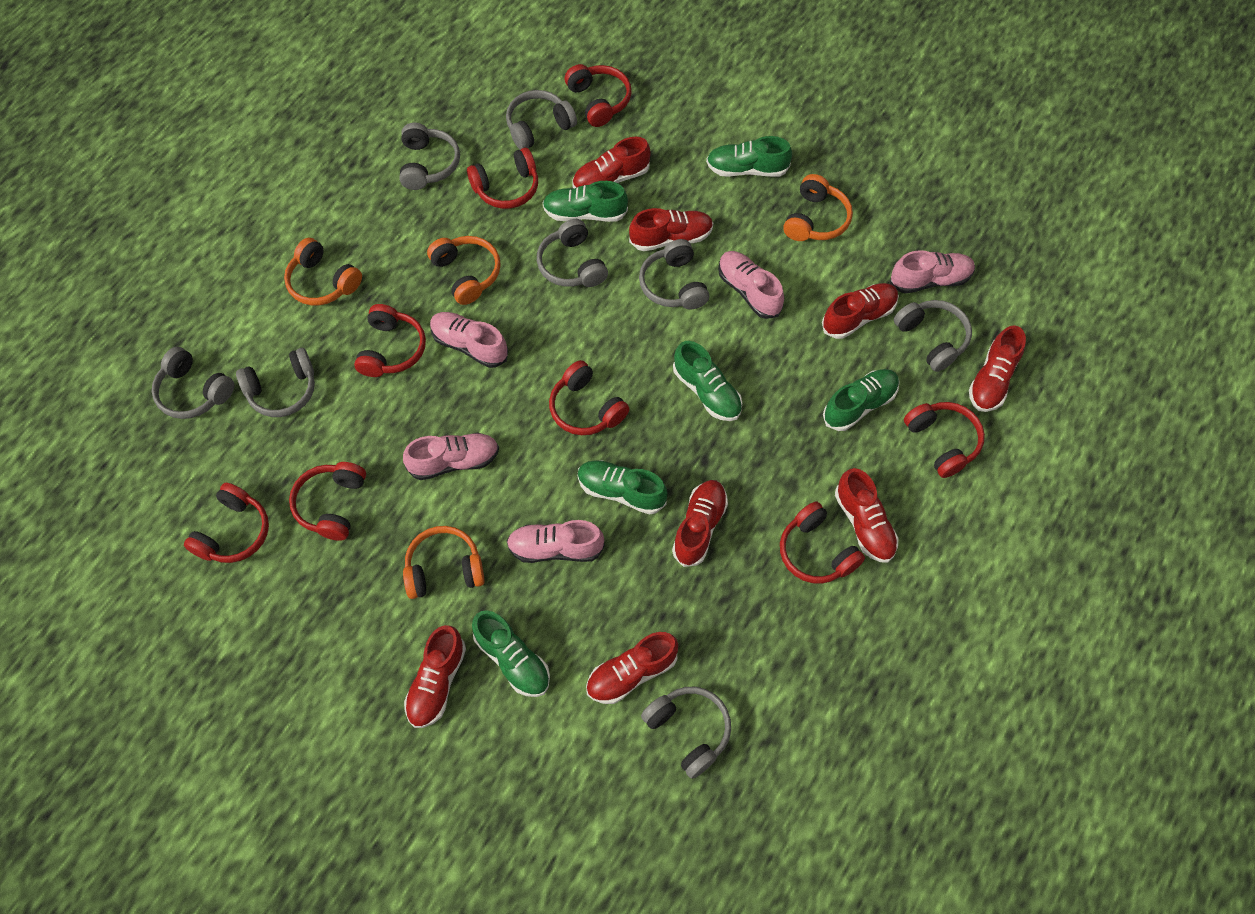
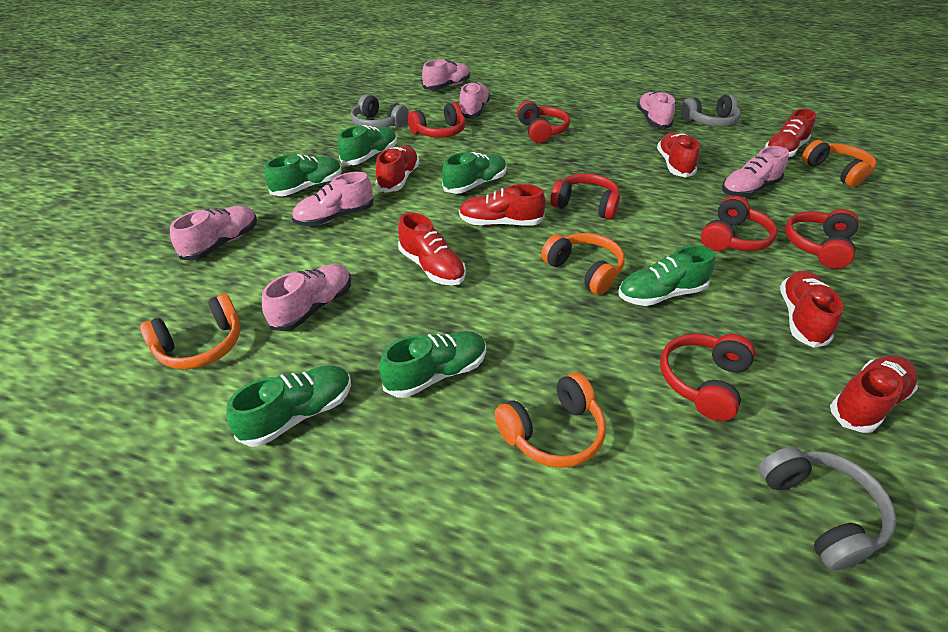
grey headphones: [152,347,234,419] [236,348,315,417] [399,123,460,190] [506,90,577,150] [537,219,608,287] [639,239,709,310] [641,687,731,779] [894,300,972,372] = 8 -> [351,94,409,128] [681,95,741,127] [758,447,897,570] = 3
pink shoe: [403,433,499,480] [430,312,508,368] [507,520,605,563] [718,251,784,319] [890,250,975,294] = 5 -> [170,206,257,260] [262,264,351,331] [292,172,373,226] [422,59,470,90] [459,82,490,118] [637,91,675,129] [722,146,789,197] = 7
red headphones: [184,483,269,563] [289,462,366,540] [354,304,426,377] [467,148,538,209] [549,360,629,435] [565,64,632,127] [780,501,865,584] [904,402,985,478] = 8 -> [408,102,466,138] [517,101,570,143] [550,173,620,220] [660,334,755,421] [701,196,778,251] [785,209,859,269] = 6
red shoe: [404,625,466,728] [572,137,651,188] [586,632,678,704] [629,208,713,251] [672,480,728,567] [822,283,899,339] [835,468,899,563] [969,325,1026,412] = 8 -> [375,146,419,193] [398,212,466,285] [459,184,546,226] [657,132,700,177] [765,109,816,157] [780,270,844,348] [830,355,918,433] = 7

